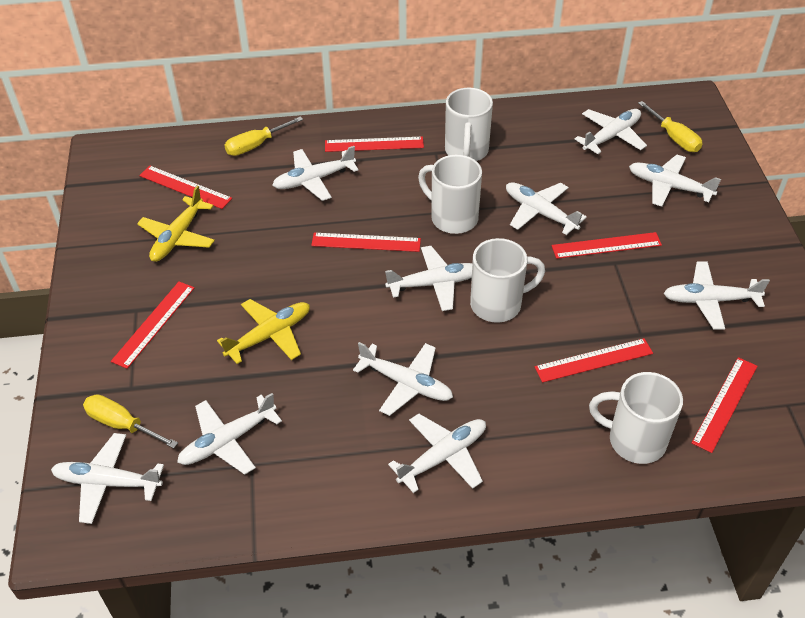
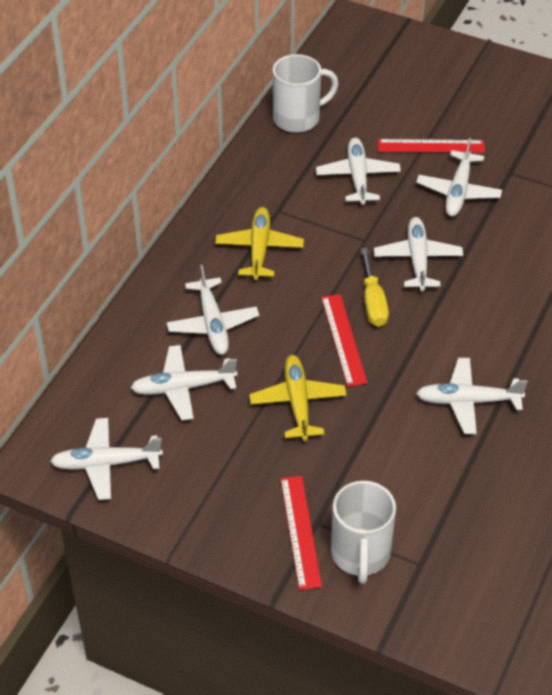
red ruler: [111,282,194,369] [139,166,232,209] [311,233,421,252] [325,137,424,152] [535,338,653,383] [552,232,662,259] [692,357,757,453] = 7 -> [280,476,322,590] [321,294,367,387] [378,139,485,153] = 3
white mug: [418,155,482,234] [445,88,493,161] [470,238,545,323] [589,372,683,464] = 4 -> [273,54,339,133] [331,481,396,584] = 2
white plane: [51,433,164,524] [177,393,282,475] [272,146,359,201] [353,342,453,416] [385,246,472,311] [388,414,486,493] [506,182,587,235] [575,109,647,154] [629,155,721,207] [663,262,770,329] = 10 -> [50,418,163,500] [131,345,238,421] [167,265,259,355] [316,138,401,205] [374,217,463,291] [416,138,502,217] [416,358,528,434] = 7
yellow screwdriver: [83,394,178,448] [224,117,303,156] [638,101,702,152] = 3 -> [361,248,389,327] = 1

